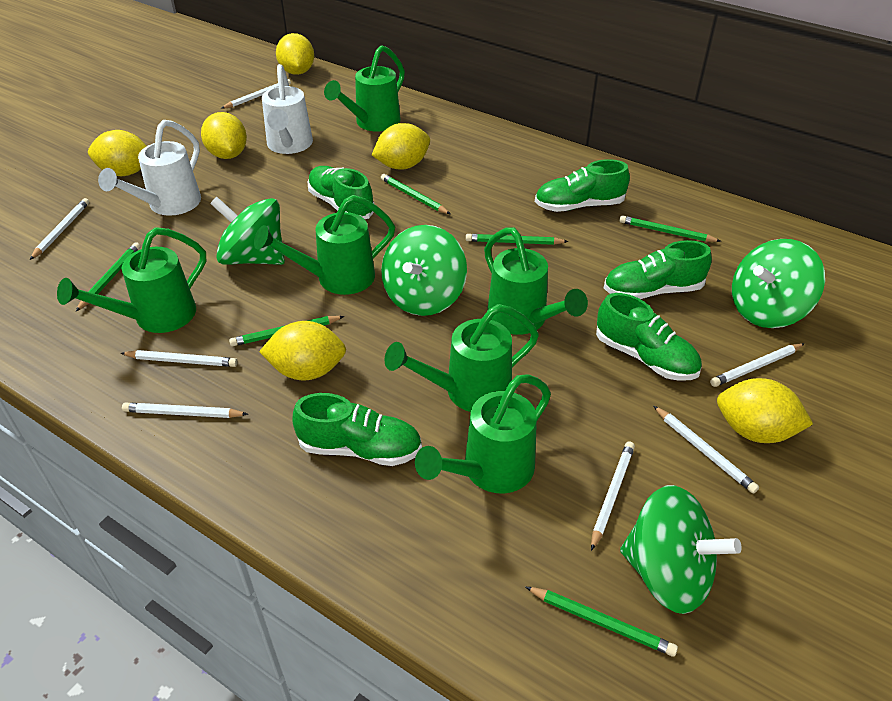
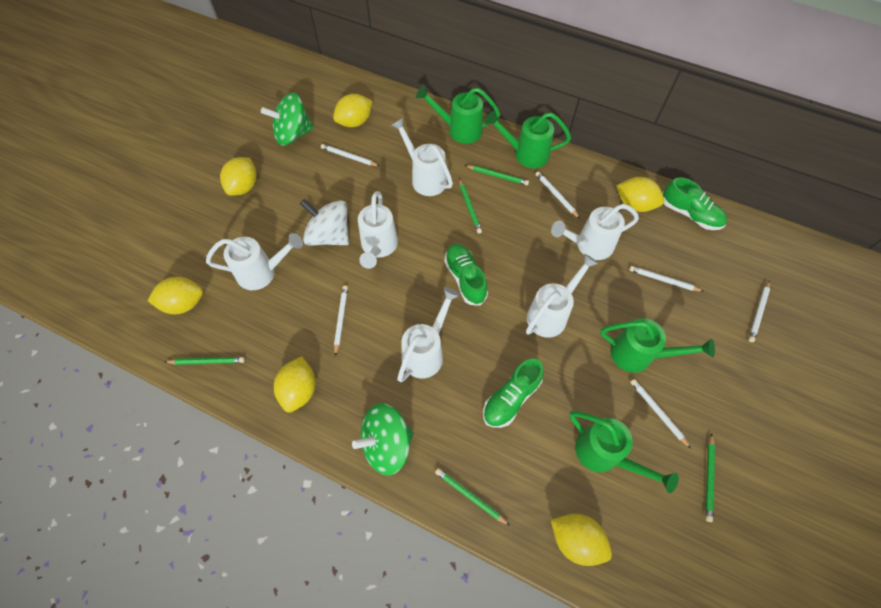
green pencil: [76,242,140,311] [229,316,345,346] [381,174,450,214] [466,234,569,245] [526,587,678,657] [619,215,721,242] = 6 -> [165,357,245,365] [435,468,510,526] [459,178,482,234] [465,165,529,185] [706,434,715,522] = 5
green shoe: [292,393,422,466] [308,166,374,219] [535,159,630,212] [596,293,702,381] [604,240,712,299] = 5 -> [444,244,488,306] [483,358,544,428] [662,177,727,230] = 3
green spinning top: [210,197,285,265] [381,225,467,316] [620,485,742,614] [732,239,825,328] = 4 -> [261,93,314,145] [352,403,414,475] = 2
green watering can: [57,227,206,333] [254,195,395,295] [324,45,405,132] [384,304,539,412] [415,374,551,493] [484,227,588,335] = 6 -> [416,85,500,144] [485,111,571,168] [570,411,679,493] [600,318,715,373] = 4
white pencil: [30,198,89,260] [121,350,238,367] [122,403,248,418] [221,79,291,109] [591,441,635,551] [654,406,759,494] [710,343,805,387] = 7 -> [321,144,379,166] [334,285,348,356] [535,171,580,218] [629,266,704,292] [630,379,691,449] [749,280,770,342] = 6
white spinning top: none = 0 -> [300,199,349,246] = 1
white watering can: [98,120,201,216] [262,64,313,154] = 2 -> [206,233,303,290] [358,191,398,269] [391,118,453,196] [397,287,460,382] [526,254,599,338] [551,204,639,260] = 6

